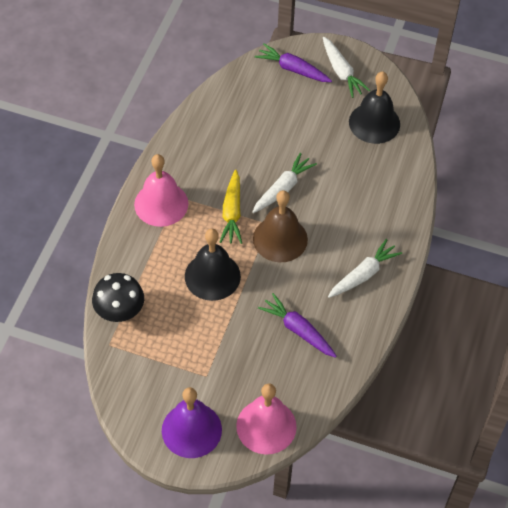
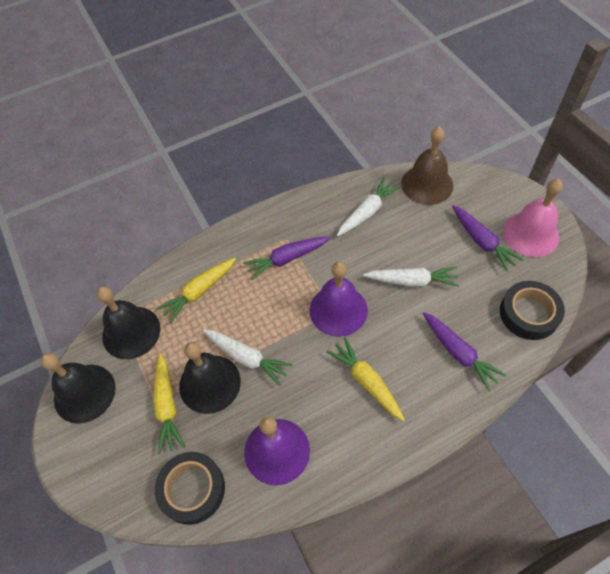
black bell: [185,229,241,301] [349,71,400,144] = 2 -> [41,353,116,424] [96,286,160,359] [179,342,241,414] = 3
black mushroom: [92,273,144,322] = 1 -> none = 0
black tape: none = 0 -> [155,452,225,525] [500,281,565,340] = 2
pink bell: [134,154,188,227] [236,384,297,454] = 2 -> [503,179,563,257] = 1
purple bell: [162,387,222,458] = 1 -> [244,416,310,485] [310,262,368,337] = 2
purple carrot: [255,44,332,82] [258,293,337,358] = 2 -> [243,236,330,280] [423,312,507,392] [452,205,524,272] = 3
yellow carrot: [219,170,242,244] = 1 -> [153,354,185,454] [156,258,236,323] [326,337,405,421] = 3

